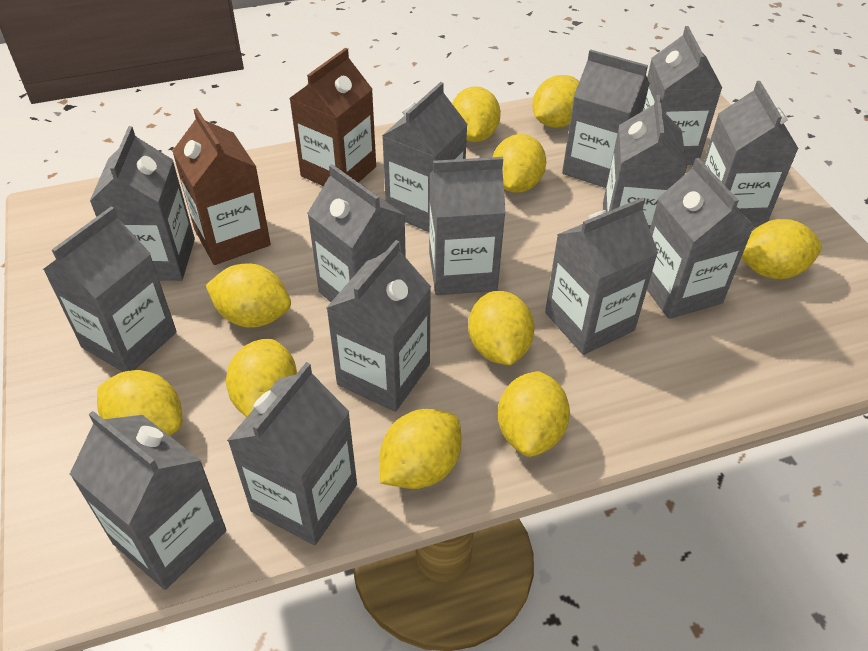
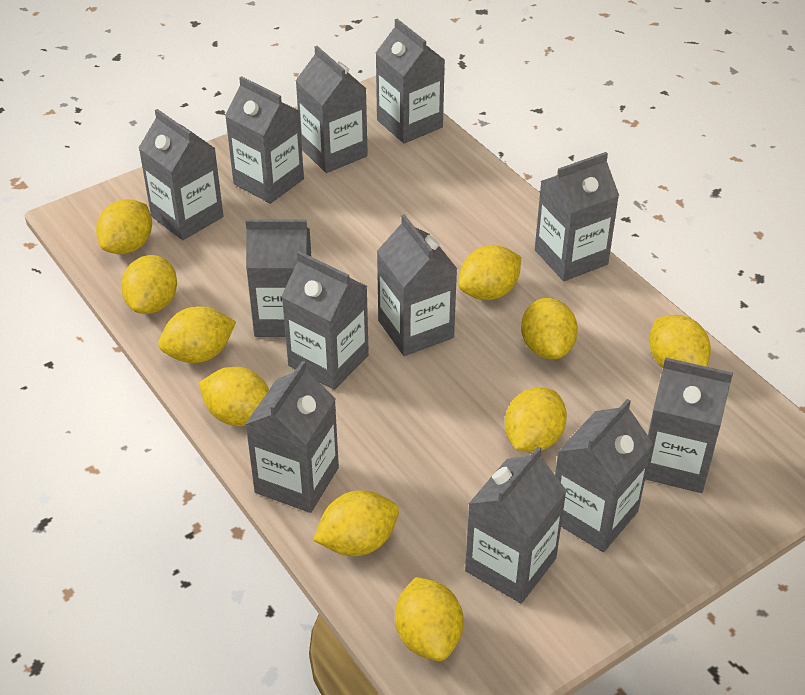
brown carton: [172,108,271,265] [289,48,376,186] = 2 -> none = 0
grey carton: [43,206,177,372] [69,411,226,590] [90,126,195,281] [227,362,357,545] [307,164,406,302] [326,240,431,412] [382,82,468,232] [429,157,506,295] [545,198,658,355] [562,49,650,188] [603,95,687,229] [643,26,722,165] [647,158,755,319] [703,81,799,227] = 14 -> [139,109,223,240] [225,76,304,204] [245,361,339,513] [246,219,311,337] [281,251,369,390] [296,46,368,173] [376,19,445,143] [377,214,457,356] [465,447,567,603] [535,152,619,281] [555,399,653,552] [645,357,733,493] = 12

